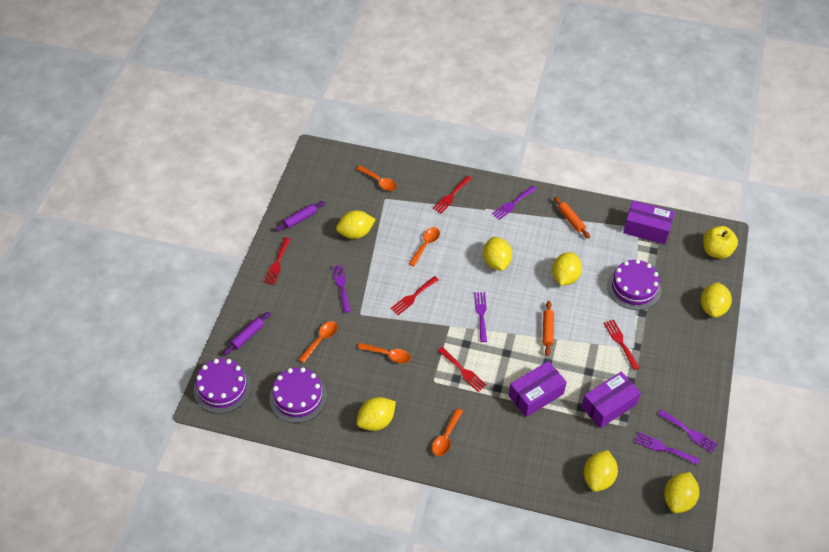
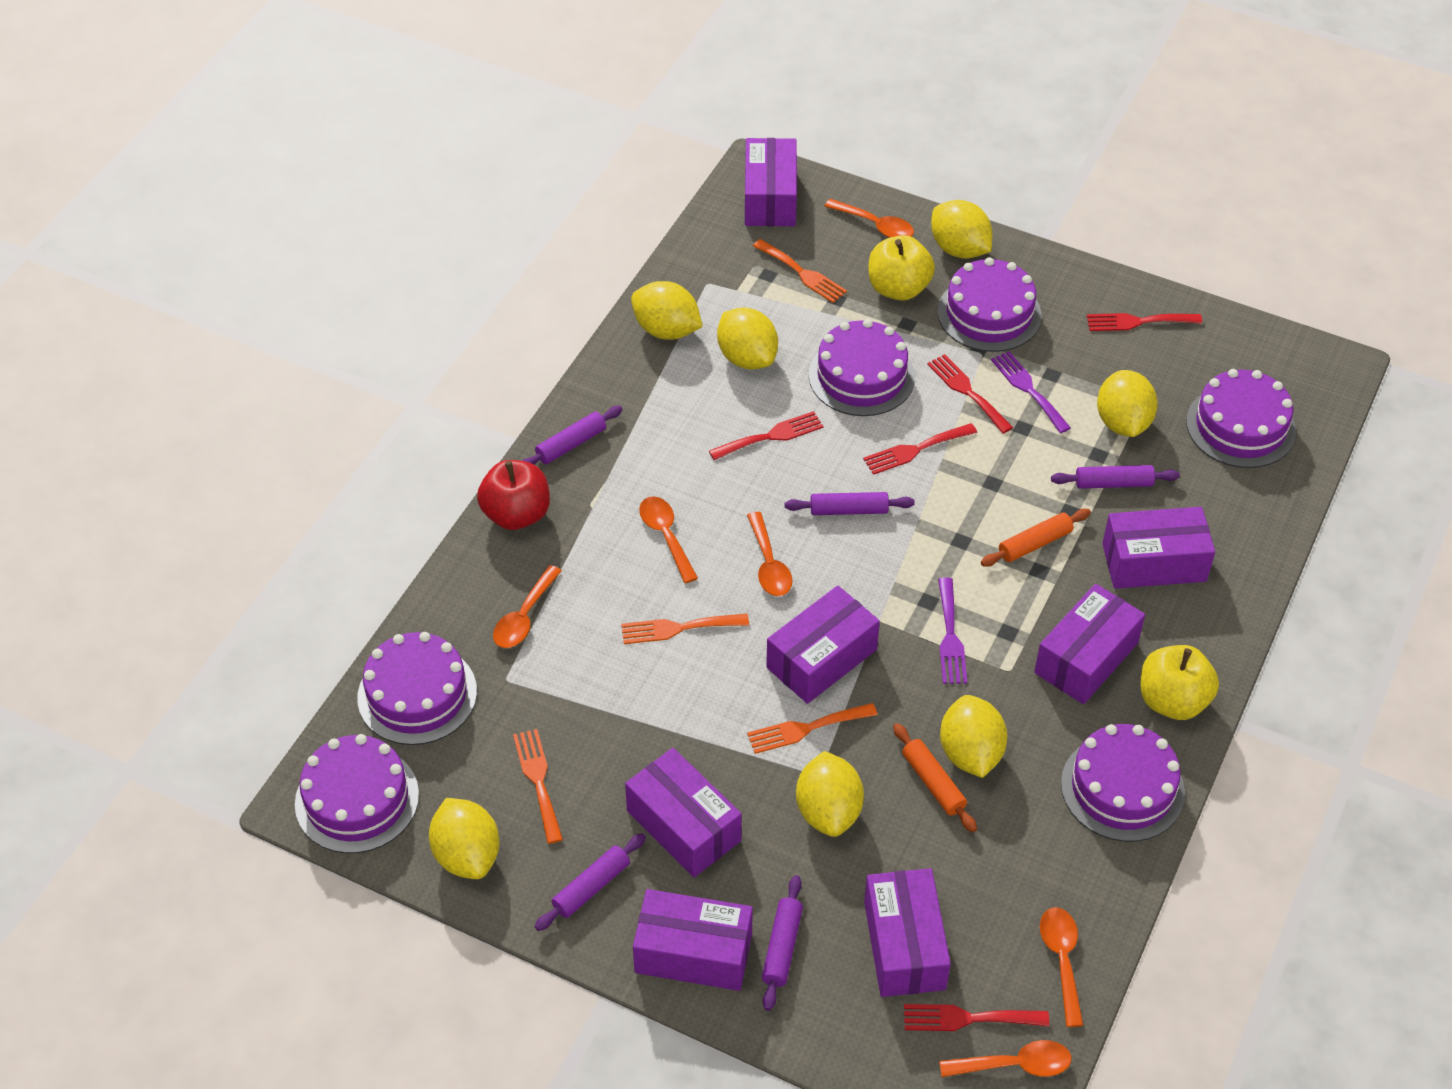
orange fork: none = 0 -> [513,729,563,844] [621,614,749,644] [747,703,877,754] [753,239,847,303] = 4
orange spoon: [298,321,338,363] [357,166,397,191] [358,343,411,363] [409,227,440,266] [432,409,463,456] = 5 -> [493,565,562,648] [639,496,698,583] [747,512,793,596] [825,199,914,238] [939,1040,1071,1077] [1040,907,1084,1027] = 6
purple box: [509,361,567,417] [581,371,641,428] [623,200,675,245] = 3 -> [625,748,742,877] [633,889,753,991] [745,138,797,226] [766,586,880,704] [864,868,951,997] [1034,584,1145,704] [1102,507,1215,589] = 7
purple cake: [194,358,251,414] [269,367,327,423] [607,259,661,310] = 3 -> [295,734,419,853] [357,632,477,745] [809,319,915,416] [938,257,1042,352] [1061,724,1185,842] [1186,369,1296,468] = 6
purple fork: [332,265,351,313] [474,292,487,342] [492,186,536,220] [635,432,700,465] [658,409,718,453] = 5 -> [938,577,967,684] [991,351,1071,433] = 2
purple rolling pin: [223,312,271,355] [275,201,325,232] = 2 -> [522,406,623,465] [534,833,646,931] [762,875,803,1011] [785,492,915,515] [1051,465,1180,489] = 5
red apple: none = 0 -> [477,460,550,530] = 1
yellow apple: [703,226,738,259] = 1 -> [869,235,935,301] [1140,645,1219,720] = 2

